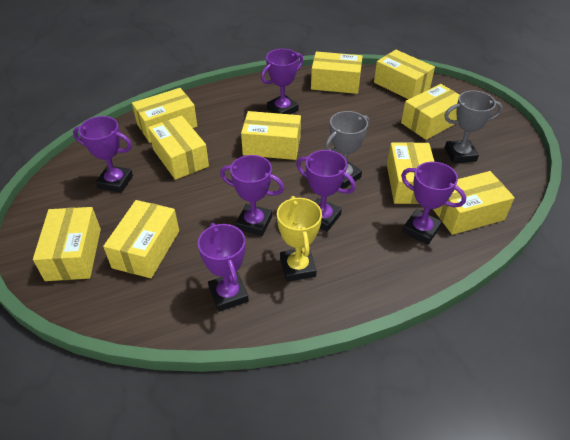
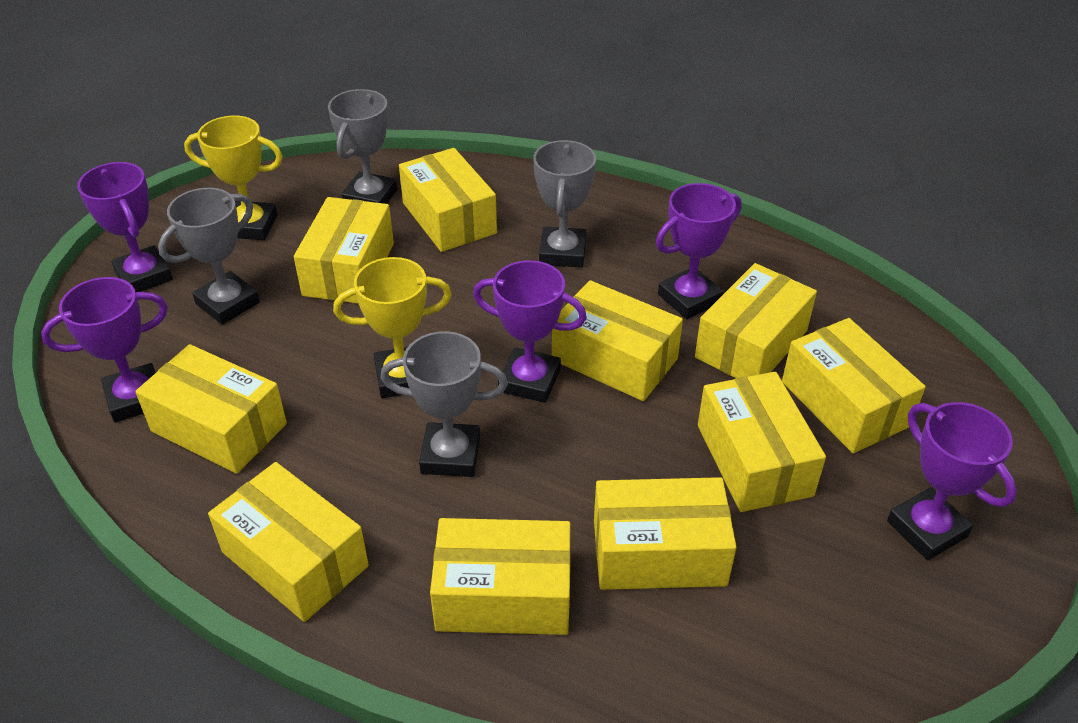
grey trophy: [325,111,369,189] [444,90,503,164] = 2 -> [158,188,260,325] [328,89,397,204] [381,331,508,477] [533,140,596,268] = 4
purple trophy: [73,116,133,193] [198,223,249,312] [220,155,284,236] [261,49,303,114] [296,150,356,232] [401,162,466,245] = 6 -> [41,277,168,422] [77,162,173,292] [473,260,587,403] [656,183,742,319] [887,402,1017,560] = 5
yellow trophy: [277,196,322,282] = 1 -> [184,116,283,240] [333,257,452,398] = 2

